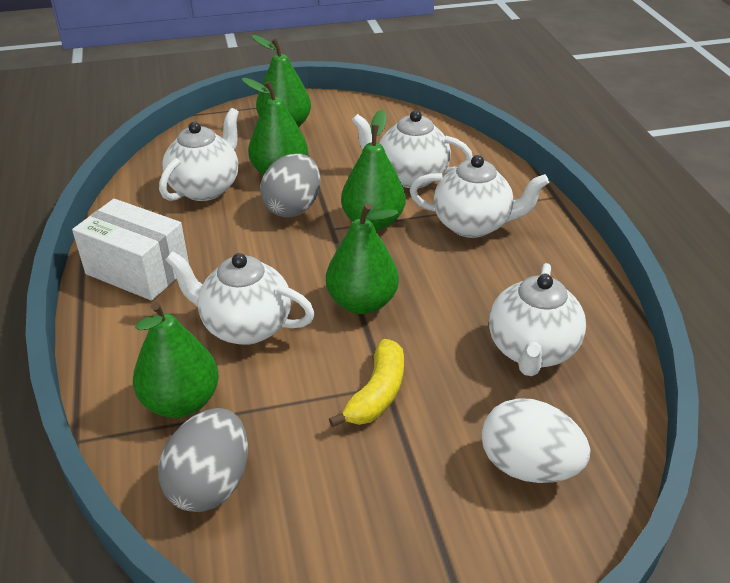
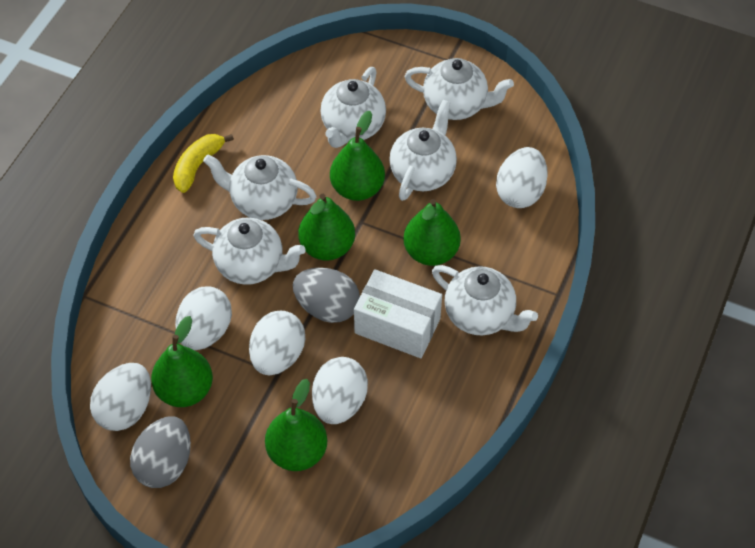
white egg: [482,398,590,483] = 1 -> [90,363,151,431] [175,286,232,350] [249,311,305,375] [312,357,368,424] [496,147,548,208] = 5
white teapot: [159,108,239,201] [165,251,315,345] [352,110,473,188] [410,155,549,238] [489,263,586,376] = 5 -> [193,218,306,285] [203,155,317,220] [320,67,386,148] [389,100,457,201] [404,58,514,120] [432,265,538,335] = 6

